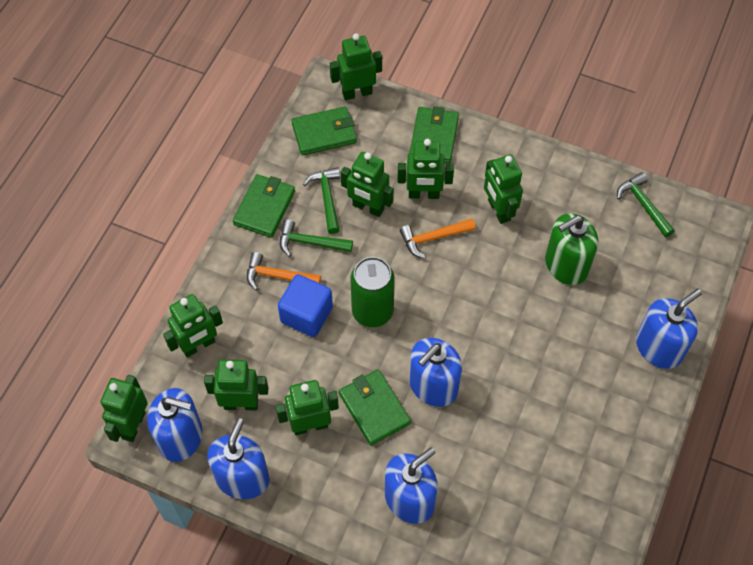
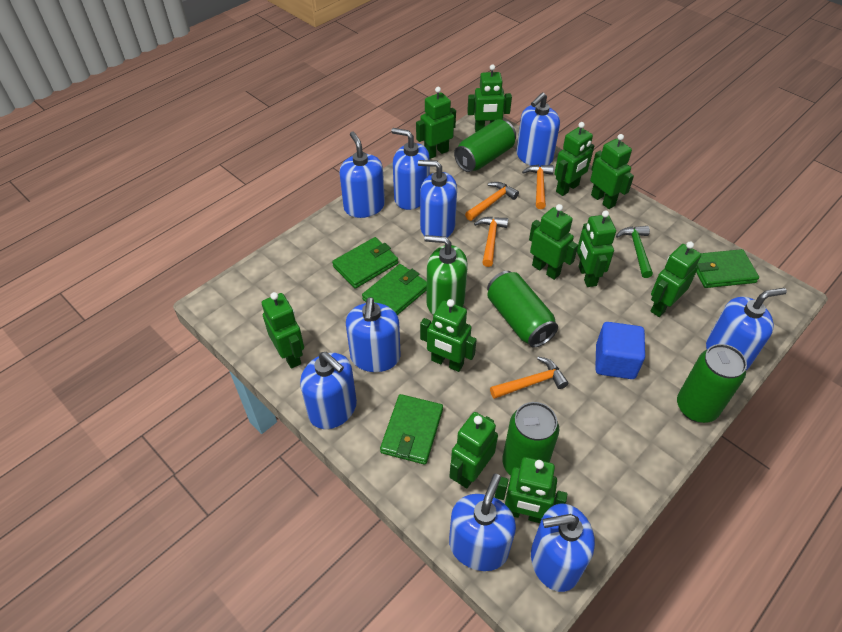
blue soap dispenser: [147,388,203,462] [207,418,270,499] [385,447,438,524] [409,338,462,407] [636,289,702,369] = 5 -> [300,352,357,429] [339,132,385,218] [346,297,401,372] [391,128,430,210] [418,160,457,238] [449,474,516,571] [516,92,560,167] [531,504,595,592] [706,288,787,370] = 9
green can: [350,257,395,327] = 1 -> [454,119,516,172] [487,271,558,348] [502,402,559,476] [677,344,747,423] = 4
green hammer: [280,219,353,257] [303,167,340,234] [617,172,675,237] = 3 -> [616,226,653,278] = 1
green robot: [100,375,148,442] [163,294,223,357] [204,360,268,410] [276,380,339,435] [330,33,382,100] [341,152,394,217] [397,139,454,199] [484,154,523,224] = 8 -> [262,292,304,369] [416,87,456,159] [420,299,477,372] [449,412,498,488] [467,64,512,133] [495,457,567,523] [529,204,578,280] [554,122,594,196] [577,210,616,287] [590,134,634,209] [651,242,701,317] = 11
orange hammer: [247,252,321,290] [400,218,476,259] = 2 -> [465,182,519,221] [474,217,508,267] [490,357,568,399] [522,165,554,209] = 4

